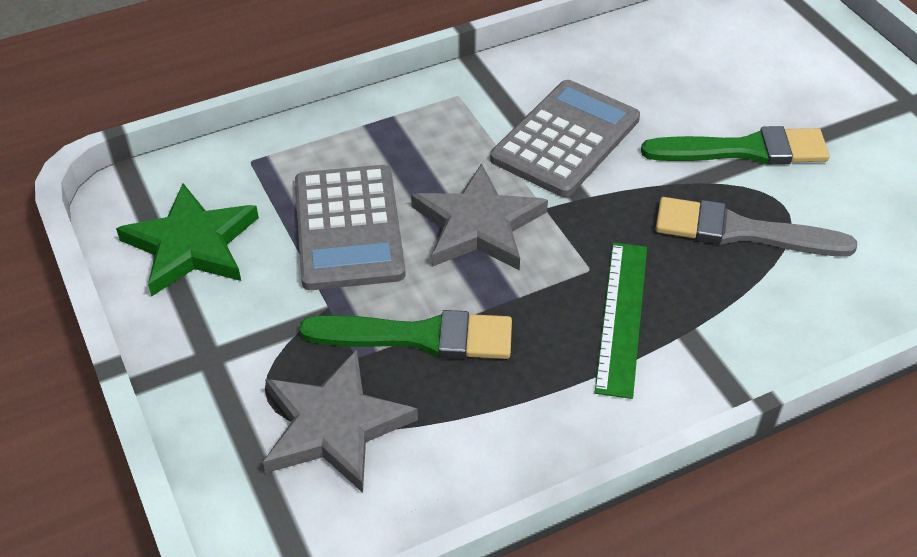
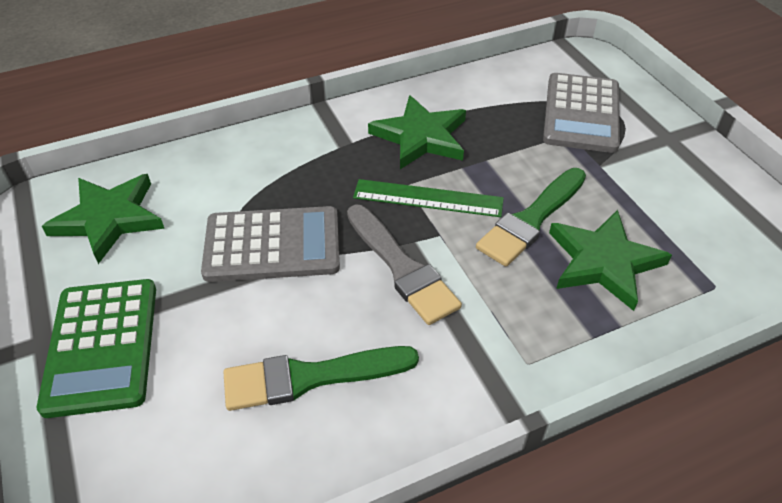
green calculator: none = 0 -> [37,279,156,418] = 1
green star: [116,183,259,296] = 1 -> [42,174,165,264] [368,95,466,169] [549,210,672,311] = 3
grey star: [263,350,418,493] [411,163,548,271] = 2 -> none = 0

